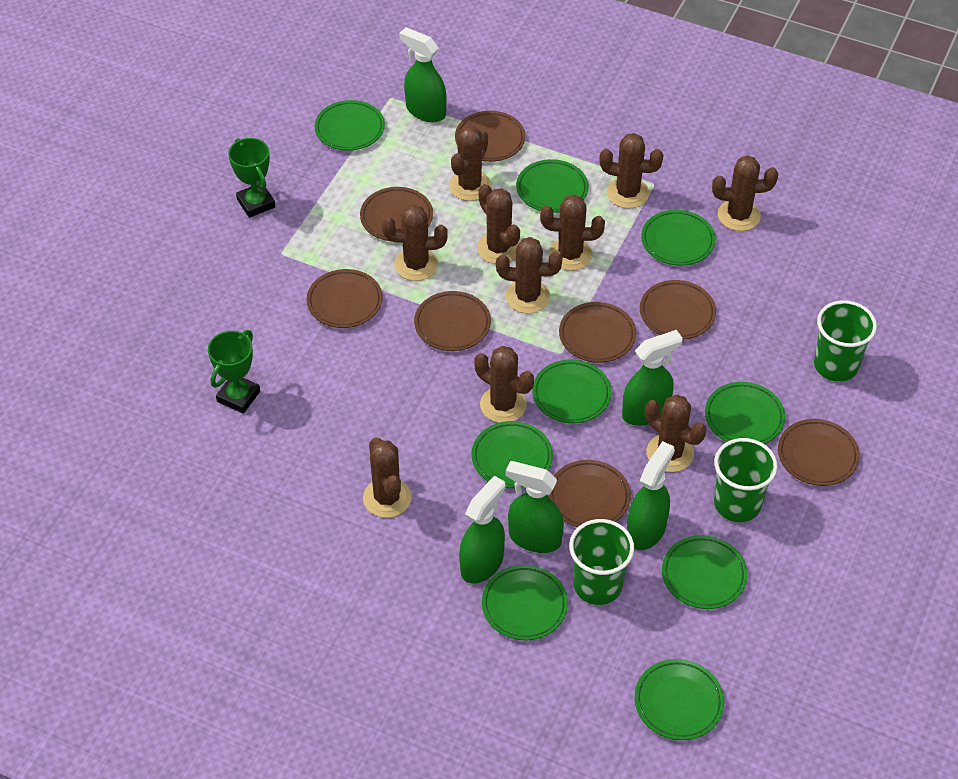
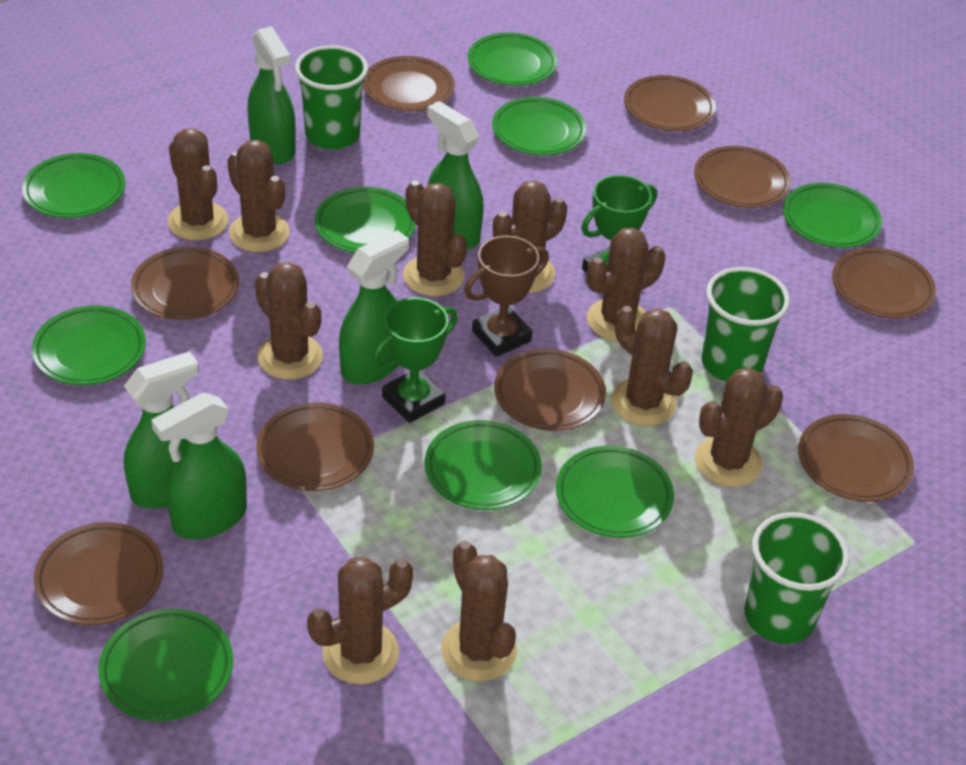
brown plate: [307,269,383,328] [360,187,433,241] [414,291,491,351] [455,111,525,162] [548,460,631,527] [559,302,636,363] [640,280,716,340] [778,419,860,486] = 8 -> [34,522,163,625] [131,247,239,320] [256,402,374,491] [363,56,455,111] [494,349,606,431] [624,75,716,131] [694,146,791,208] [798,414,914,502] [832,247,936,318] = 9
brown trophy: none = 0 -> [464,236,549,357] = 1

